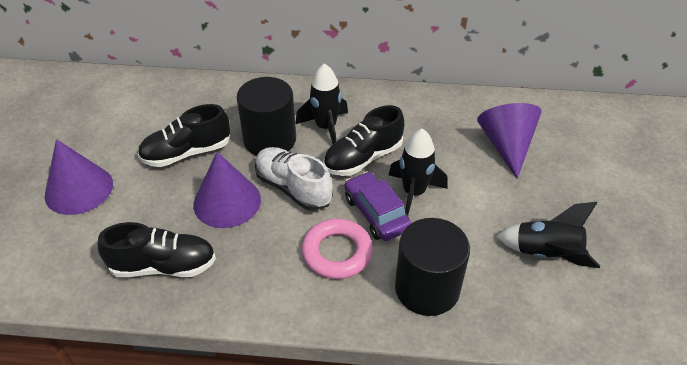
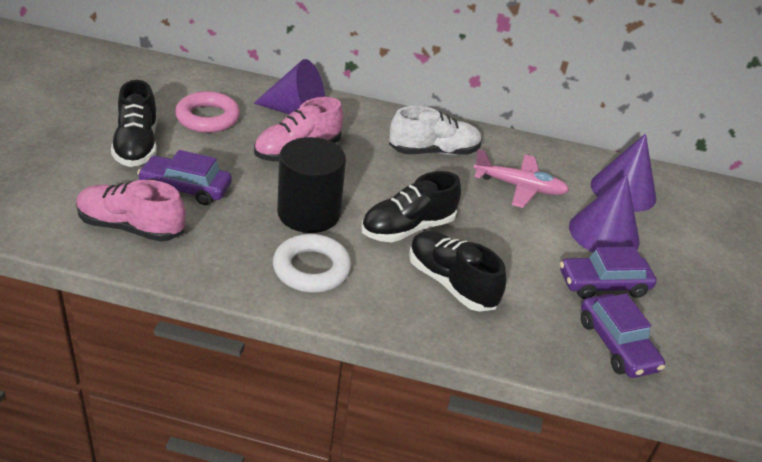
black cylinder: [236,77,296,156] [395,218,470,316] = 2 -> [277,137,346,233] = 1
black rocket: [296,63,348,144] [389,129,448,215] [496,202,600,268] = 3 -> none = 0
pink plane: none = 0 -> [474,149,569,208] = 1
pink shoe: none = 0 -> [76,180,186,242] [254,97,343,162] = 2
purple car: [345,171,411,241] = 1 -> [137,150,232,205] [560,247,657,299] [581,293,665,378] = 3
white ring: none = 0 -> [273,234,351,293] = 1

